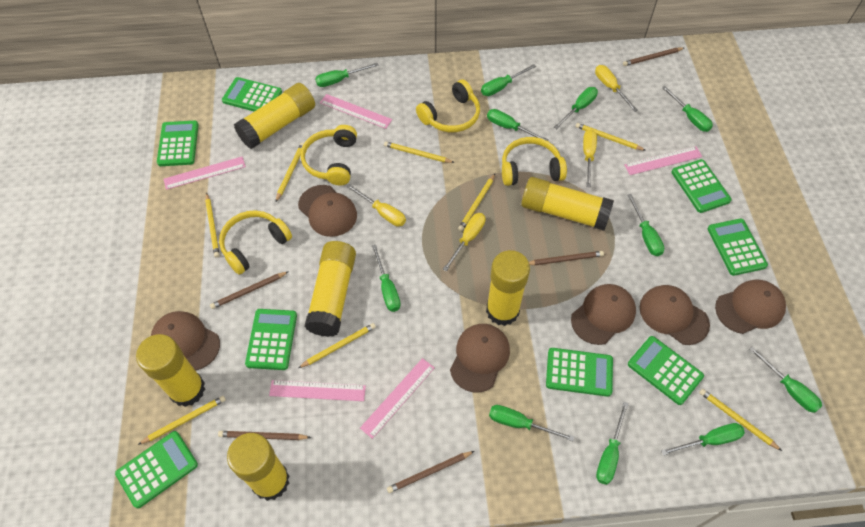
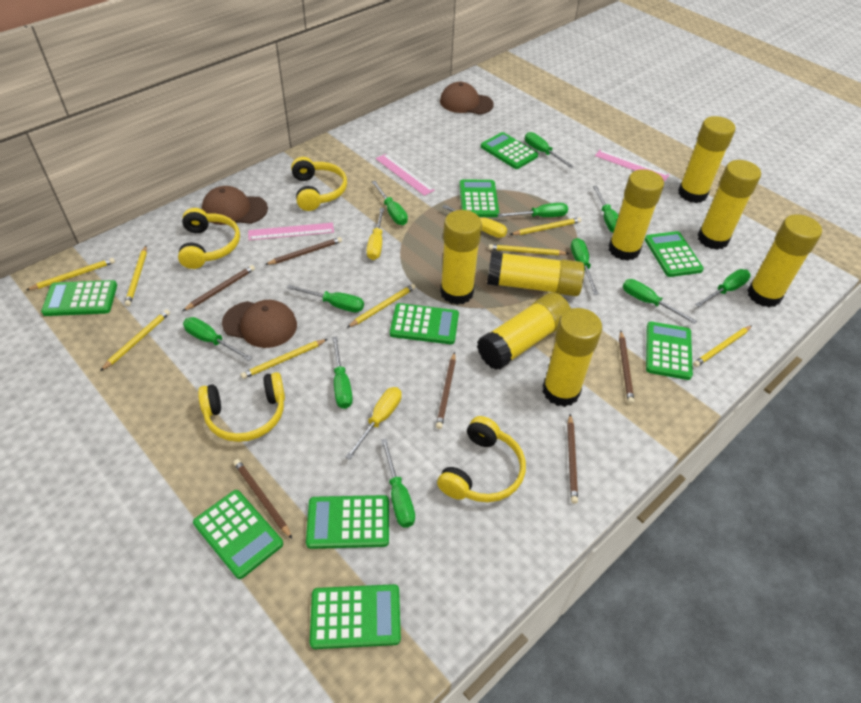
brown cap: [151,311,220,371] [298,185,357,237] [450,324,510,392] [571,284,636,345] [640,285,710,345] [715,280,786,334] = 6 -> [202,186,268,225] [222,300,297,348] [440,82,494,115] = 3
brown pencil: [210,271,289,309] [218,431,311,440] [387,451,474,493] [529,251,604,265] [623,47,684,66] = 5 -> [183,265,255,311] [233,459,292,539] [265,237,342,265] [436,352,456,429] [567,414,578,504] [619,331,634,404] = 6
green calculator: [115,431,198,509] [157,120,199,166] [222,77,282,112] [245,309,297,370] [546,348,613,397] [628,336,704,405] [671,159,732,213] [708,219,768,276] = 8 -> [41,280,117,316] [193,490,283,579] [306,495,389,549] [310,584,401,649] [390,303,459,344] [459,180,499,217] [481,132,538,169] [645,231,704,277] [646,321,693,380] = 9
pink ruler: [164,157,246,190] [269,380,366,401] [320,94,392,129] [360,358,435,439] [624,146,702,175] = 5 -> [248,223,334,240] [376,154,435,196] [595,149,669,182] = 3
yellow glue stick: [136,334,205,407] [227,433,289,501] [234,83,315,149] [305,241,356,337] [486,250,530,326] [521,177,614,231] = 6 -> [440,210,482,305] [477,292,571,370] [487,251,584,296] [543,308,602,407] [609,169,664,261] [678,116,736,203] [697,160,761,250] [747,214,822,307] = 8
yellow screwdriver: [347,184,406,226] [443,213,486,272] [583,129,597,187] [595,65,638,112] = 4 -> [345,387,402,460] [367,208,384,260] [442,205,507,238] = 3

